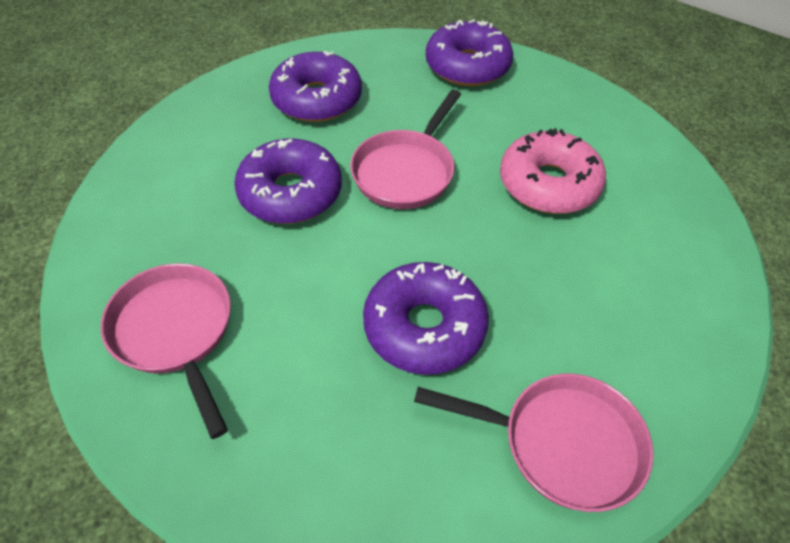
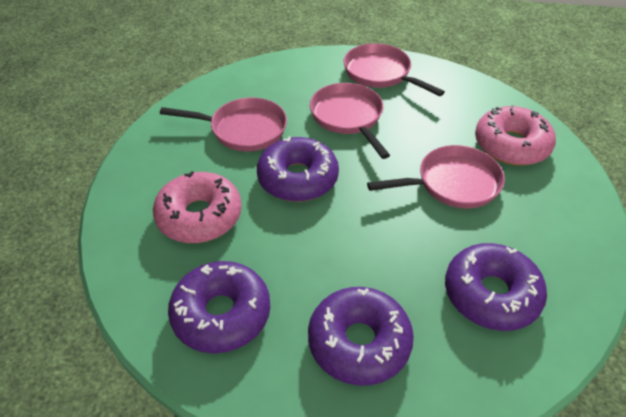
pink donut: [500,128,606,214] = 1 -> [153,171,242,243] [475,105,556,166] = 2
pink pan: [101,263,231,439] [350,90,461,209] [414,374,654,512] = 3 -> [160,98,287,151] [310,83,390,159] [344,43,445,96] [367,145,505,209] = 4

